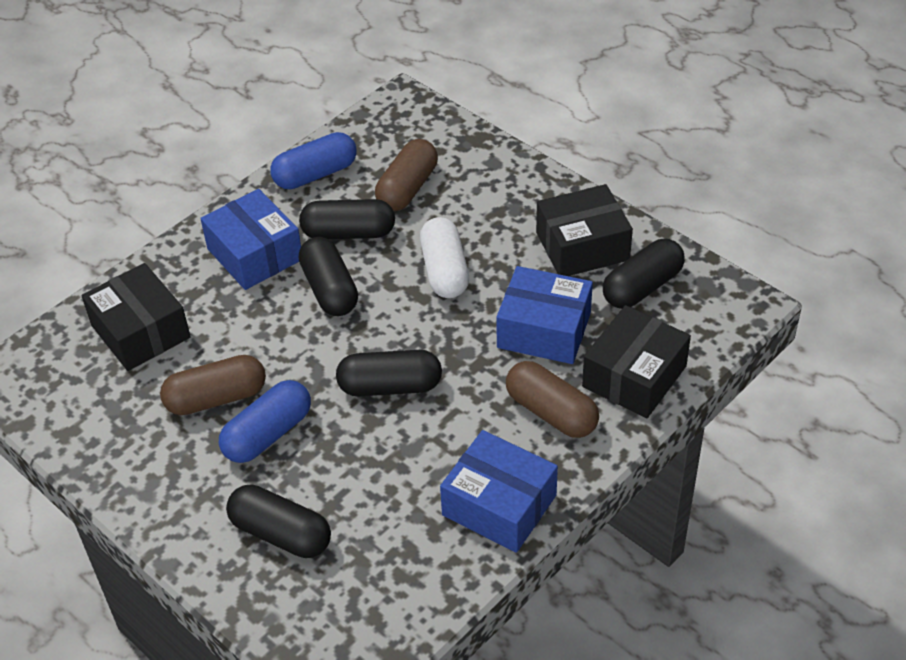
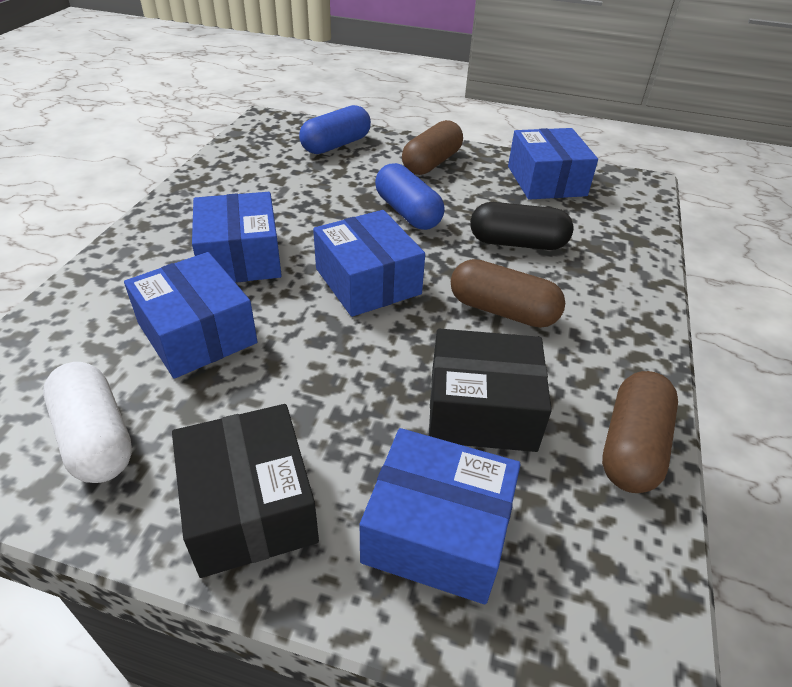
black box: [81,263,191,371] [536,184,633,276] [582,305,691,418] = 3 -> [172,404,319,578] [429,328,552,452] = 2
black capsule: [226,484,331,558] [299,199,395,239] [299,237,358,316] [336,350,442,396] [603,239,685,309] = 5 -> [470,202,573,250] = 1
blue box: [200,189,301,290] [440,430,558,553] [496,266,593,364] = 3 -> [124,252,258,379] [192,192,282,282] [313,210,425,317] [360,428,521,604] [508,128,598,200] = 5

